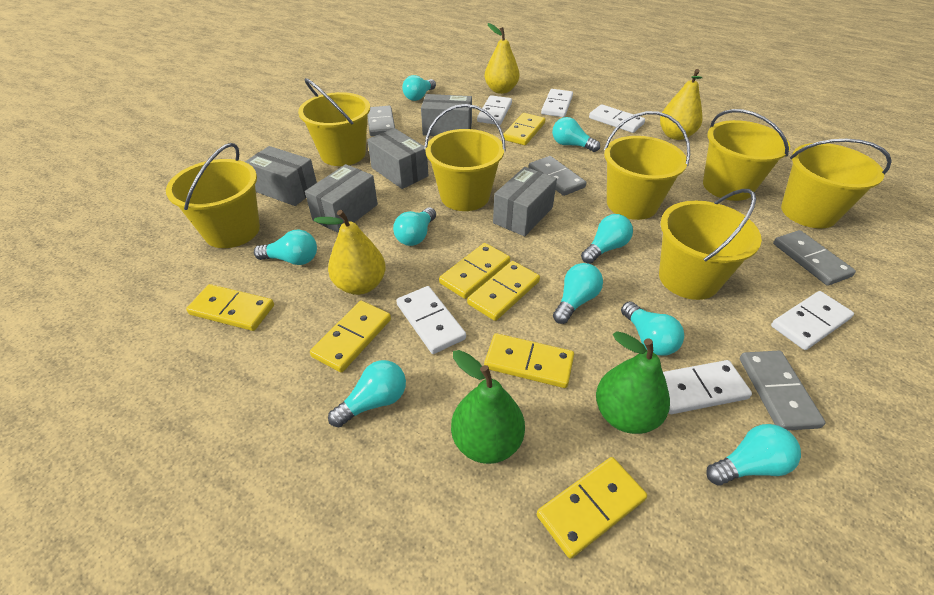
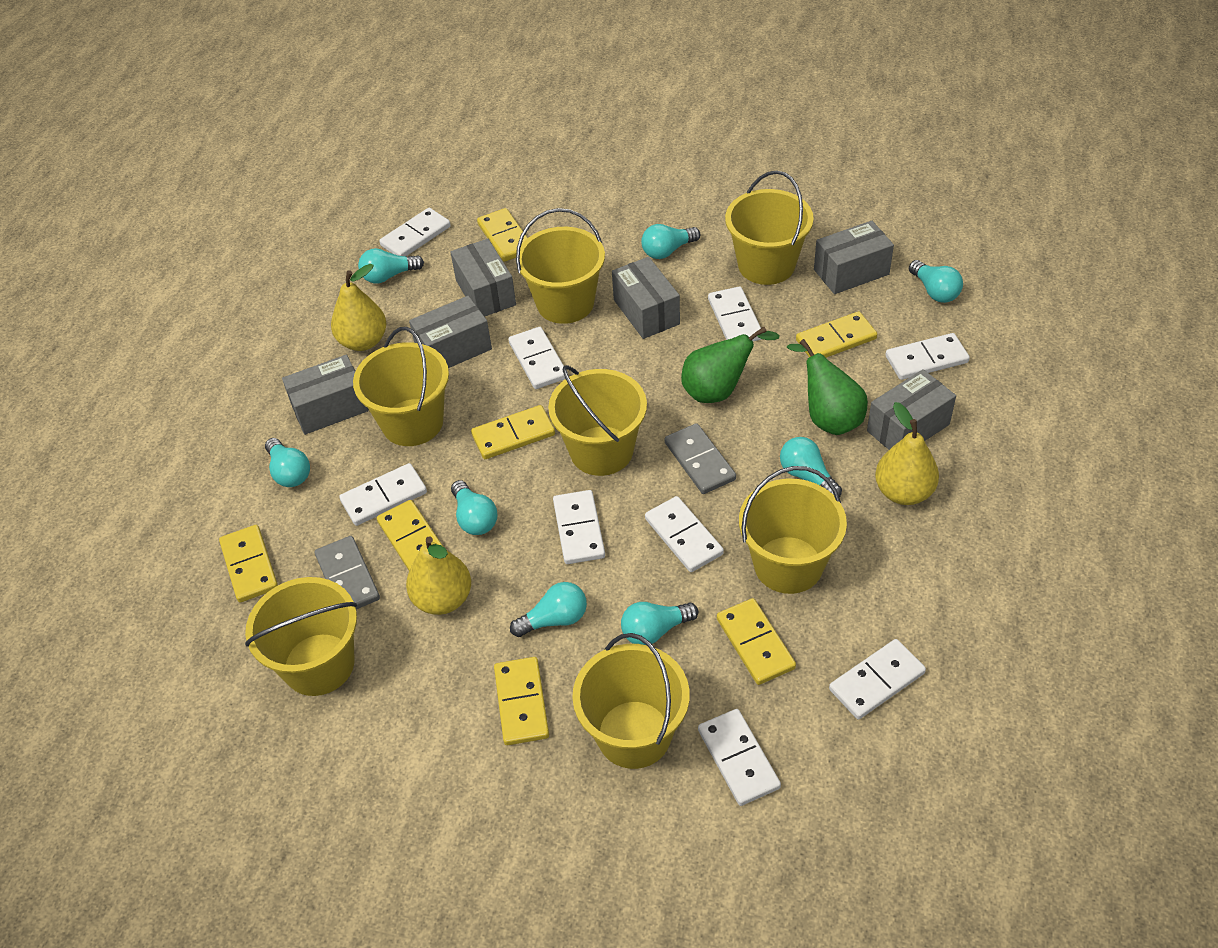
grey box: [245,146,317,206] [305,164,378,233] [367,128,429,189] [421,94,472,136] [493,167,557,236] = 5 -> [282,355,369,435] [409,296,492,368] [450,239,516,317] [612,257,680,339] [814,221,894,294] [867,369,956,450] = 6
grey domino: [368,106,395,136] [528,156,586,196] [740,351,826,430] [773,230,856,286] = 4 -> [315,536,380,609] [665,423,736,494] = 2
turquoise light bulb: [254,229,317,265] [328,360,406,427] [393,207,436,246] [402,75,436,101] [552,117,600,152] [553,263,603,324] [581,214,633,264] [621,301,684,356] [706,424,801,486] = 9 -> [265,438,310,487] [358,248,424,284] [451,480,498,535] [510,582,587,637] [621,602,698,645] [641,224,700,259] [780,437,842,498] [909,260,963,303] = 8
white domino: [396,286,466,354] [477,95,512,125] [541,89,573,117] [589,104,645,133] [663,360,752,414] [771,291,854,350] = 6 -> [339,463,427,526] [379,208,451,256] [508,327,568,389] [553,490,605,564] [645,496,724,572] [698,709,781,806] [708,286,761,341] [829,639,926,720] [885,333,970,380] = 9

